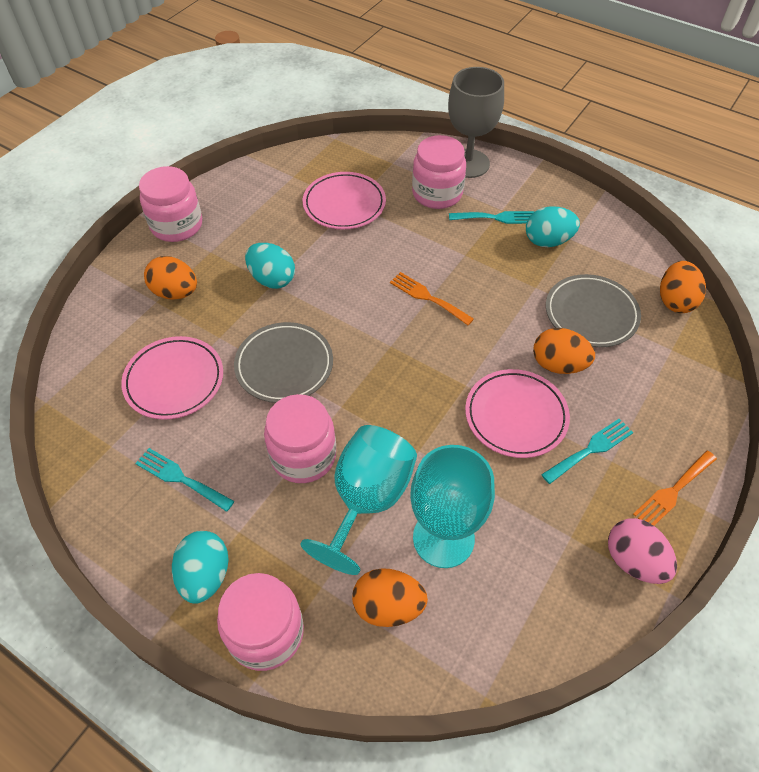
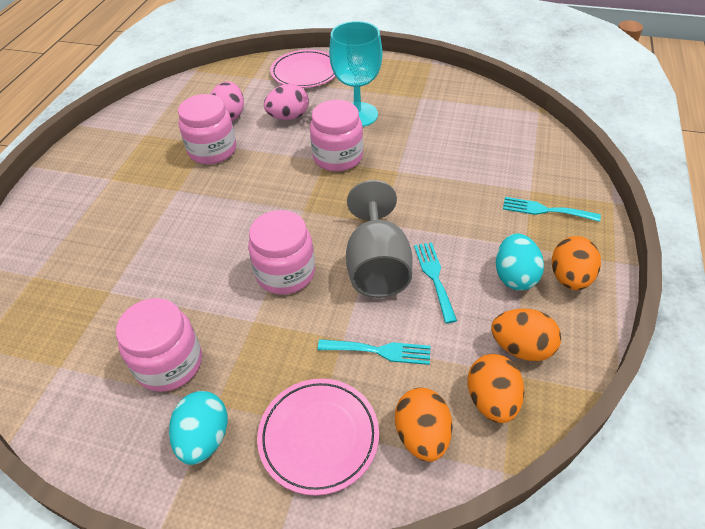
grey plate: [234,322,333,403] [546,274,641,347] = 2 -> none = 0
orange fork: [390,272,474,325] [633,451,717,526] = 2 -> none = 0
pink egg: [608,518,677,584] = 1 -> [211,81,244,121] [264,84,309,120] = 2
pink plate: [121,336,223,420] [303,172,386,230] [465,369,570,458] = 3 -> [257,379,379,496] [270,49,335,88] = 2
turquoise egg: [172,531,229,604] [245,243,295,289] [526,206,580,247] = 3 -> [169,391,228,465] [496,233,544,291] = 2
turquoise goblet: [300,425,417,575] [410,445,495,568] = 2 -> [329,21,382,127] = 1

